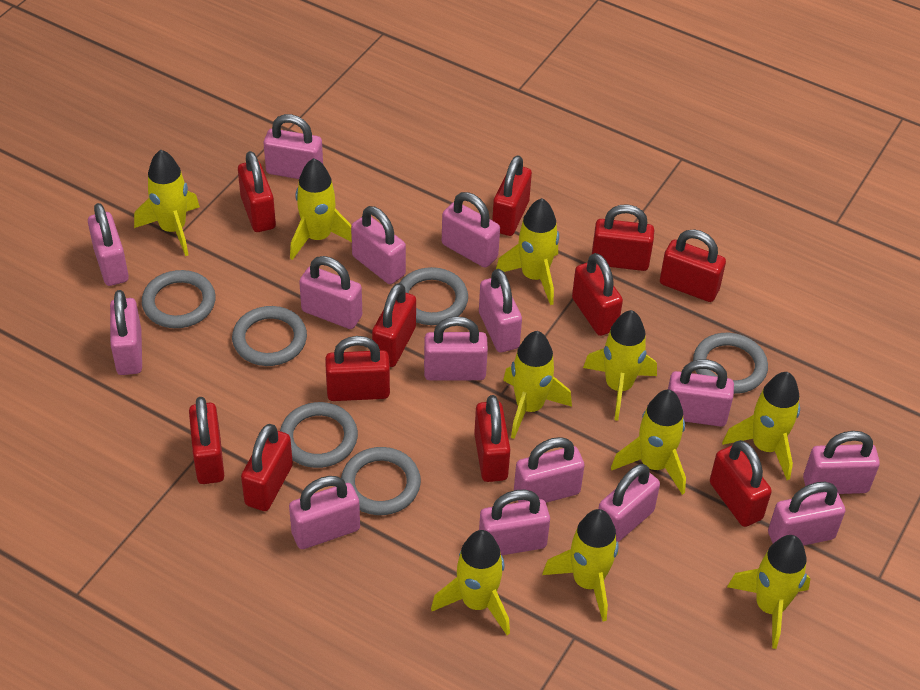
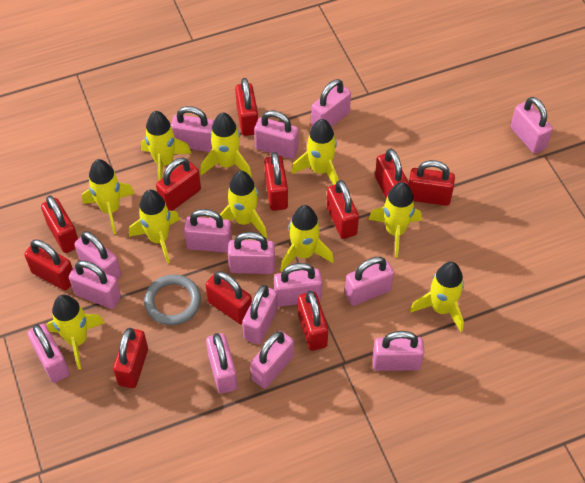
grey ring: [142,270,216,328] [232,306,307,366] [280,402,358,468] [341,447,421,515] [400,267,468,325] [693,333,768,394] = 6 -> [144,274,201,325] = 1

